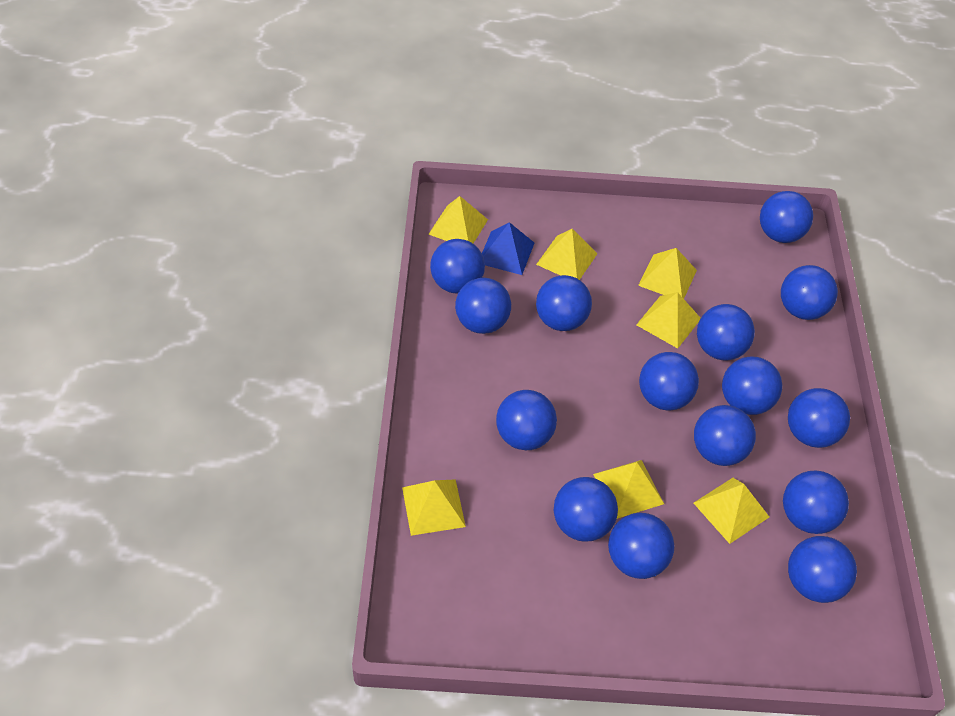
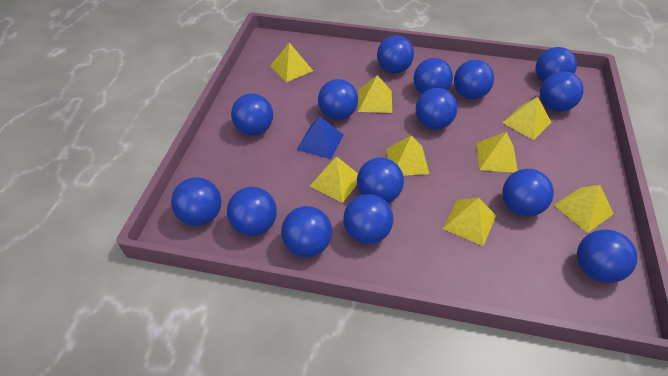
yellow pyramid: [402,479,466,536] [428,196,488,243] [536,229,598,280] [593,460,664,519] [636,292,701,348] [638,248,697,299] [694,478,769,544] = 7 -> [270,43,313,82] [310,156,358,203] [358,75,392,113] [386,135,429,176] [443,198,496,246] [476,132,518,173] [503,97,552,140] [554,185,614,233] = 8

